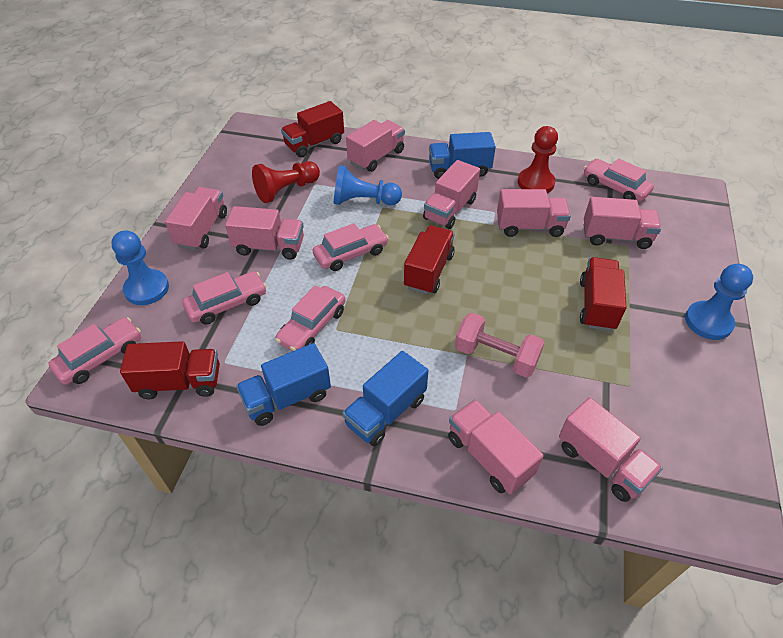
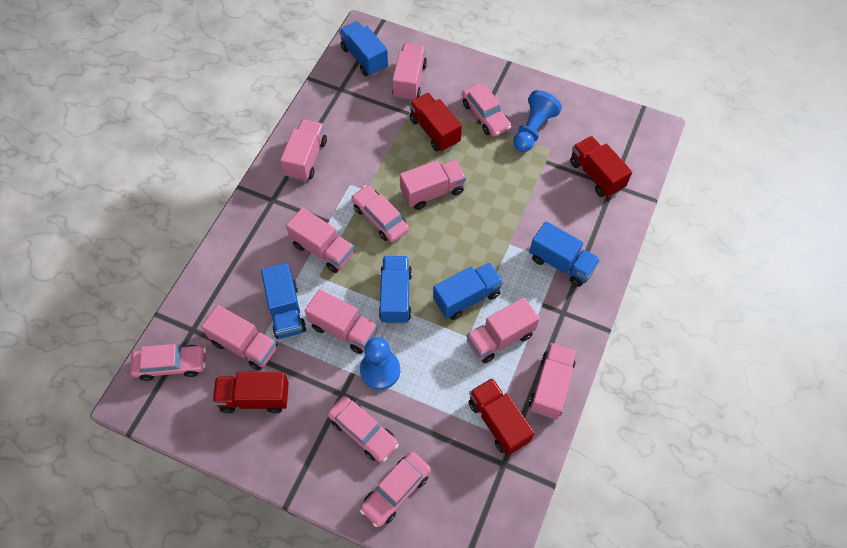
blue pawn: [111,230,169,305] [334,165,402,205] [685,264,753,340] = 3 -> [360,337,400,390] [513,90,562,152] = 2
blue truck: [236,343,331,426] [343,351,428,446] [429,132,496,179] = 3 -> [261,263,306,339] [339,21,388,76] [379,256,412,324] [433,262,503,320] [529,221,600,287] = 5
pink dumbbell: [455,313,544,378] = 1 -> none = 0
red pawn: [252,161,320,203] [518,126,558,193] = 2 -> none = 0

